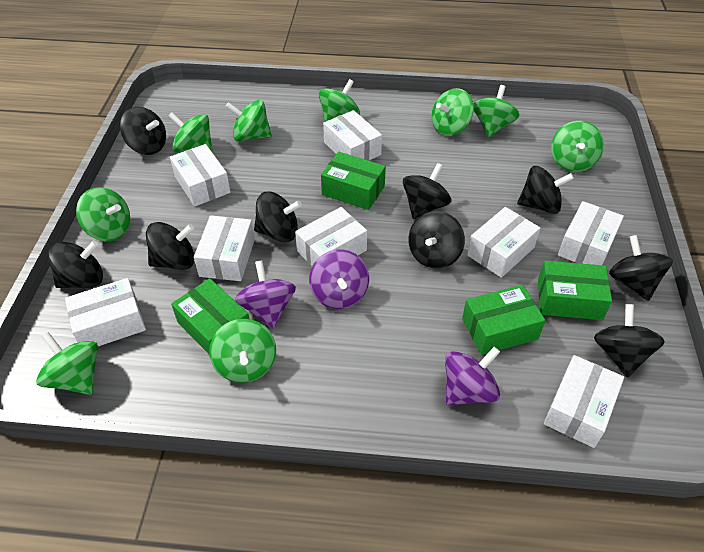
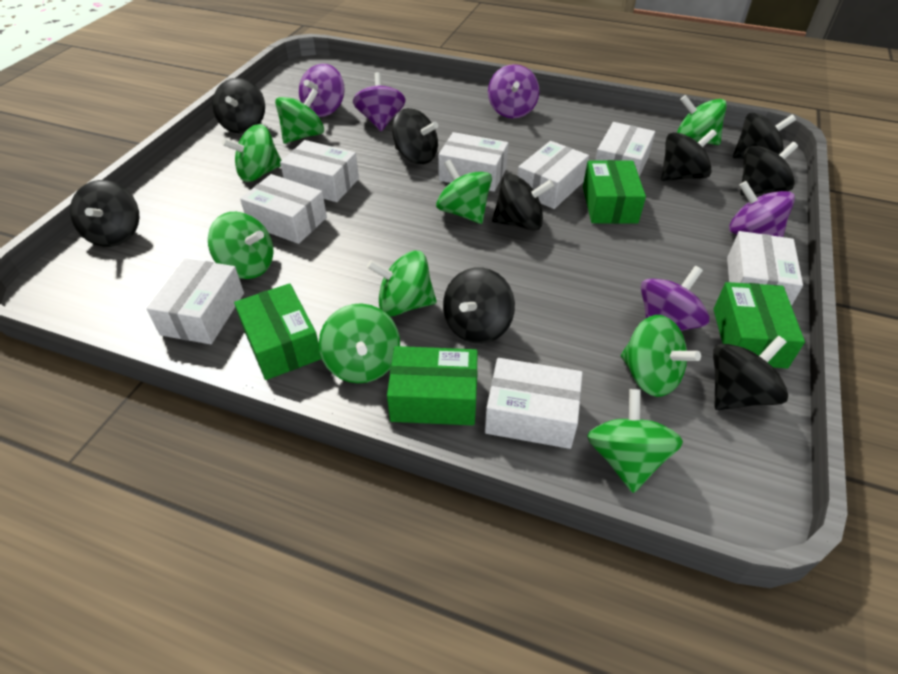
purple spinning top: [235,260,296,329] [309,249,369,309] [445,347,500,406] = 3 -> [299,63,345,117] [353,72,406,131] [488,64,539,118] [641,266,710,331] [729,181,795,237] = 5

